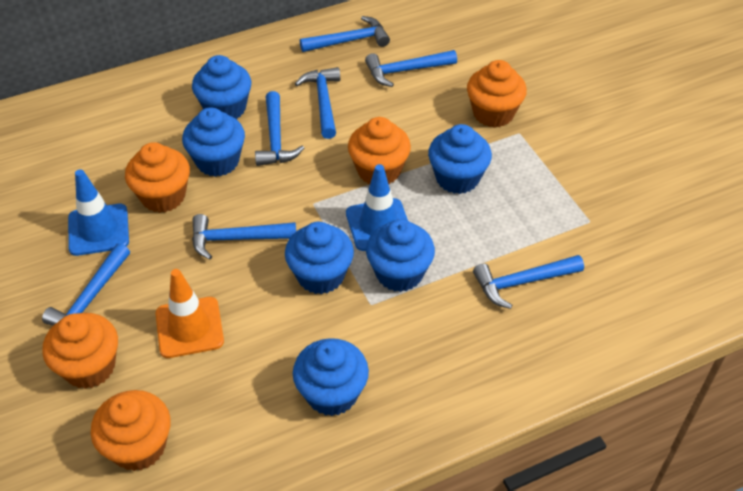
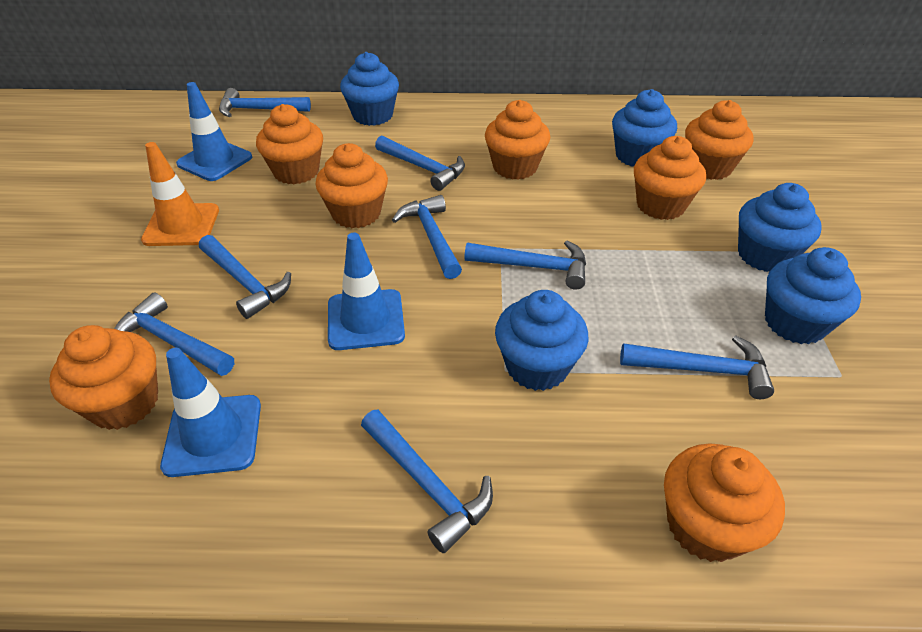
blue cupcake: [182,107,245,177] [192,55,251,119] [285,222,354,294] [293,338,369,416] [366,219,435,292] [428,124,492,194] = 6 -> [340,52,399,126] [495,290,589,391] [612,89,677,167] [738,183,822,272] [765,247,861,344] = 5
blue hammer: [42,243,130,326] [192,214,296,260] [255,91,304,166] [295,67,340,139] [300,16,390,52] [365,50,457,87] [473,255,584,309] = 7 -> [114,292,234,376] [199,235,291,319] [219,88,311,117] [361,409,493,553] [375,135,465,191] [392,195,462,279] [464,240,586,290] [620,335,774,399] = 8
blue traffic cone: [68,169,129,256] [346,164,408,251] = 2 -> [160,348,261,477] [176,82,252,181] [328,232,405,350] = 3
orange cupcake: [42,313,118,389] [91,390,171,471] [125,142,190,213] [348,117,411,185] [467,60,527,128] = 5 -> [49,325,158,430] [256,104,323,184] [316,143,388,228] [485,100,550,180] [634,136,706,220] [664,443,785,562] [685,100,754,180] = 7

